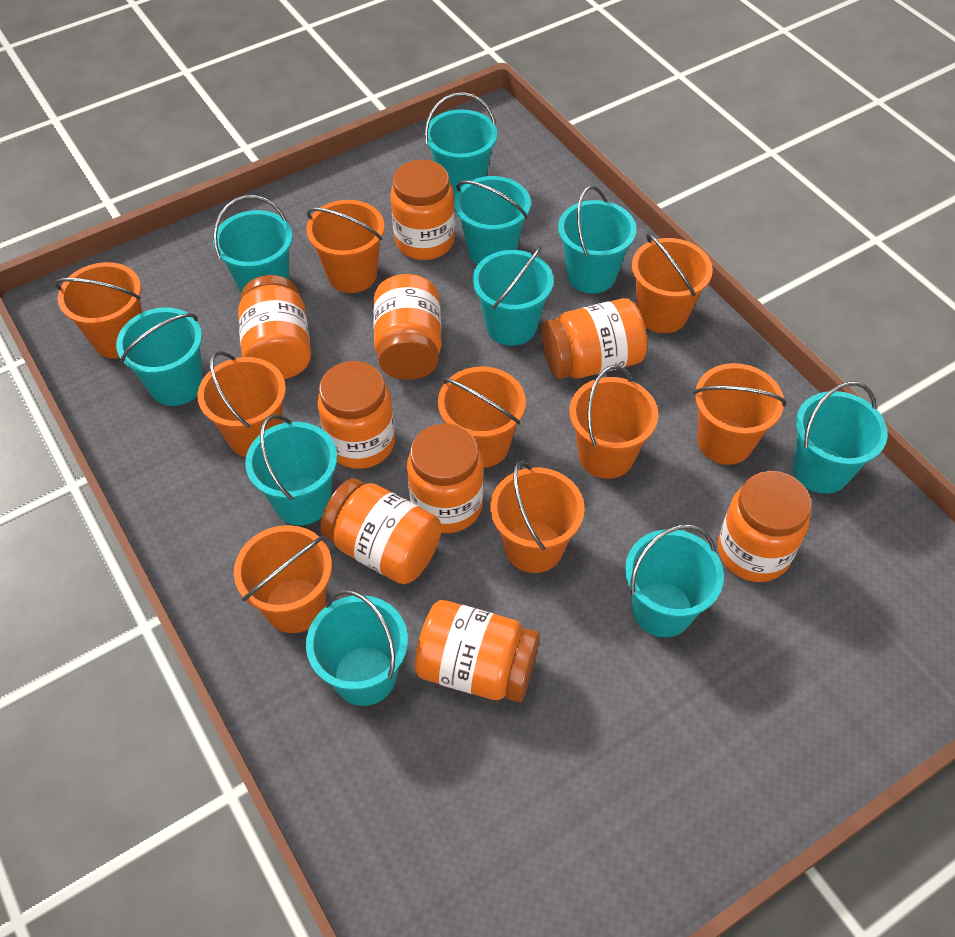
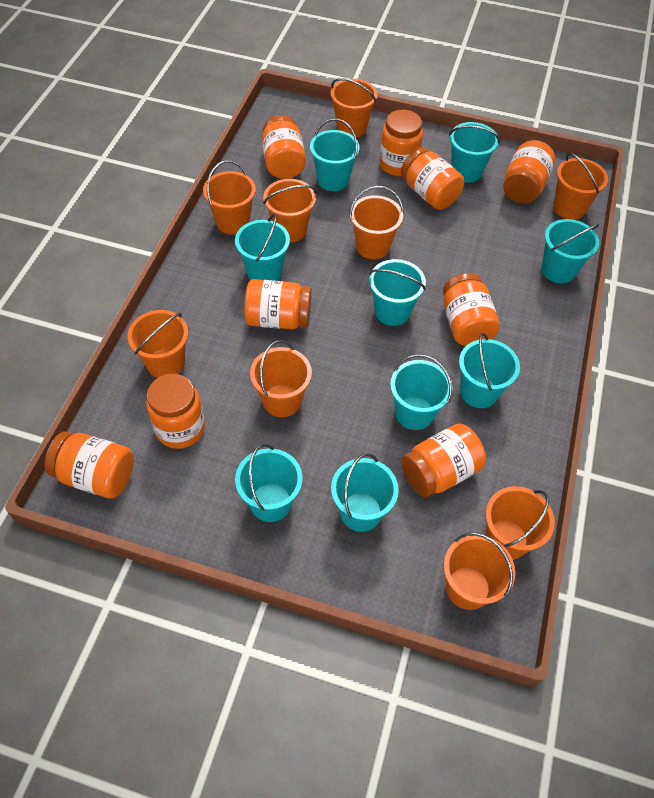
turquoise bucket: [116,308,203,406] [213,195,293,293] [245,414,337,525] [306,590,408,706] [425,92,497,197] [454,176,531,265] [473,245,553,346] [558,186,636,294] [625,524,724,637] [793,381,888,494] = 10 -> [235,213,290,281] [235,444,303,522] [310,118,360,191] [331,453,399,532] [369,259,426,326] [390,354,453,430] [449,122,500,183] [459,333,520,408] [541,219,599,283] = 9

